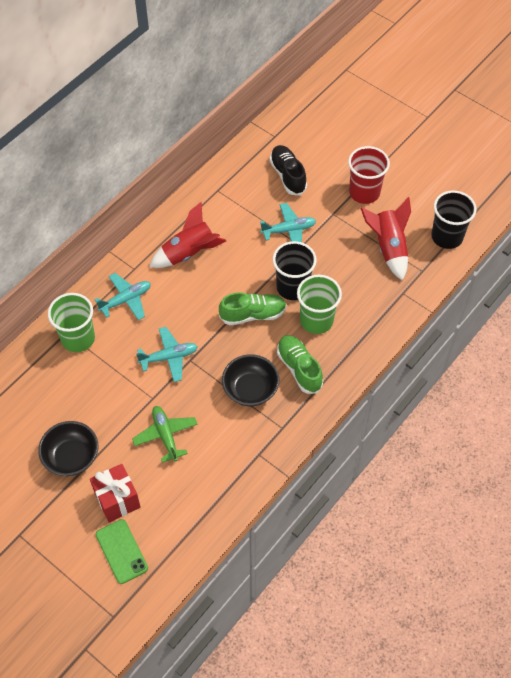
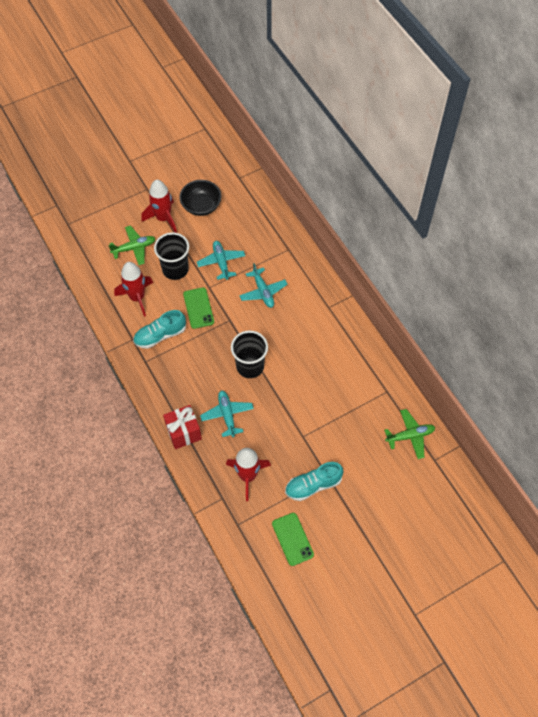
black bowl: [38,421,98,476] [222,354,279,406] = 2 -> [179,180,221,216] = 1
black shoe: [270,145,307,195] = 1 -> none = 0
green cup: [48,293,95,352] [297,275,342,334] = 2 -> none = 0
green phone: [96,519,148,584] = 1 -> [183,287,214,329] [272,513,314,566] = 2
green plane: [132,406,198,463] = 1 -> [108,225,156,265] [384,409,435,459] = 2
green shoe: [219,292,287,325] [277,335,323,394] = 2 -> none = 0
red cup: [348,146,390,204] = 1 -> none = 0
red rocket: [149,202,226,268] [361,197,411,281] = 2 -> [114,262,153,317] [142,180,177,233] [226,448,271,501] = 3
turquoise shoe: none = 0 -> [133,310,186,349] [285,462,344,501] = 2

